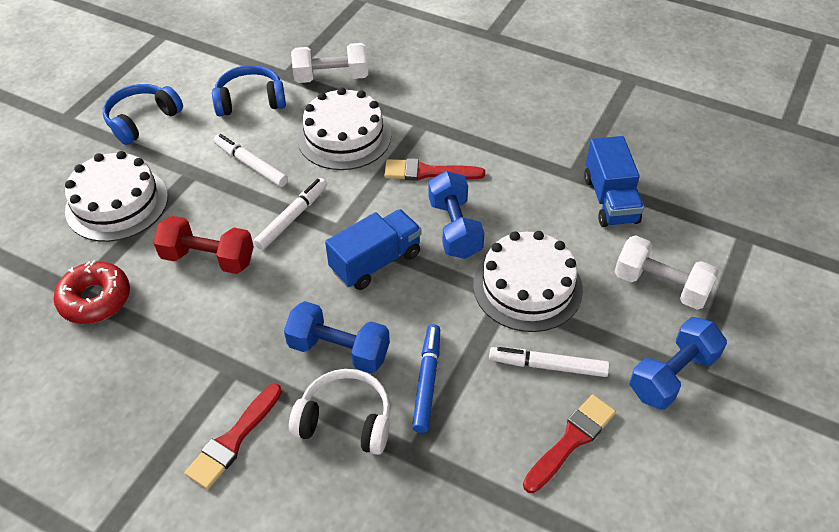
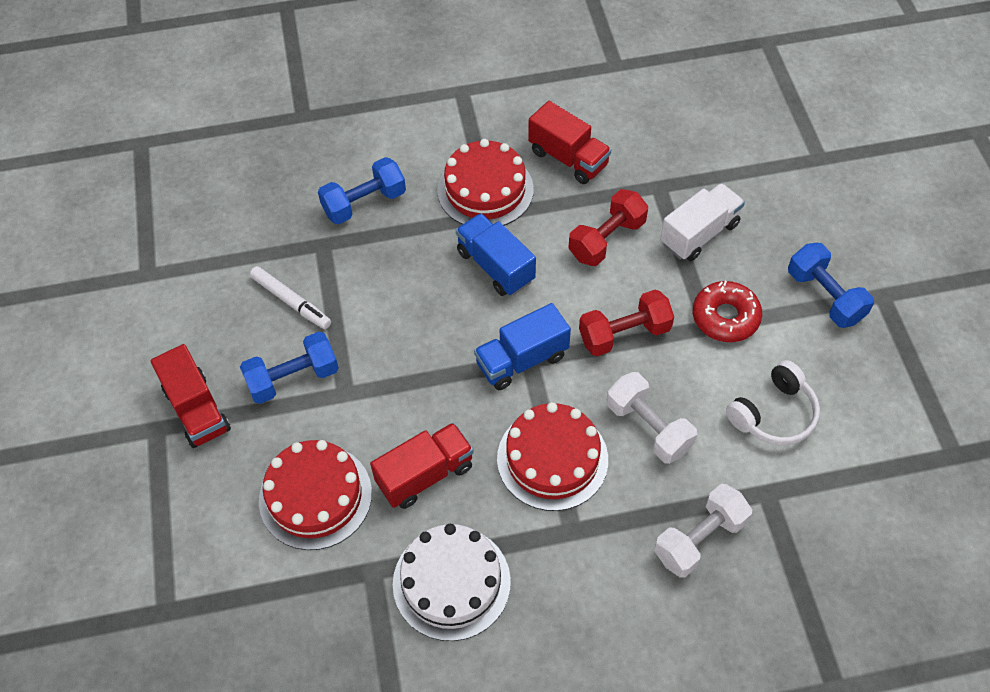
blue headphones: [103,84,183,145] [212,65,286,116] = 2 -> none = 0
blue marker: [412,324,440,433] = 1 -> none = 0
red brush: [185,383,282,489] [384,158,485,181] [523,394,616,493] = 3 -> none = 0
red cake: none = 0 -> [259,440,372,550] [437,139,534,226] [497,402,608,511] = 3
red dumbbell: [153,216,254,274] = 1 -> [568,189,648,266] [579,289,674,356] = 2
red truck: none = 0 -> [151,344,231,448] [370,422,474,509] [528,101,611,184] = 3
white cake: [65,151,168,242] [297,87,391,170] [473,231,583,332] = 3 -> [393,524,511,641] = 1
white marker: [214,134,288,187] [253,178,327,250] [489,347,609,377] = 3 -> [250,266,331,329] = 1
white truck: none = 0 -> [660,183,745,261] = 1

